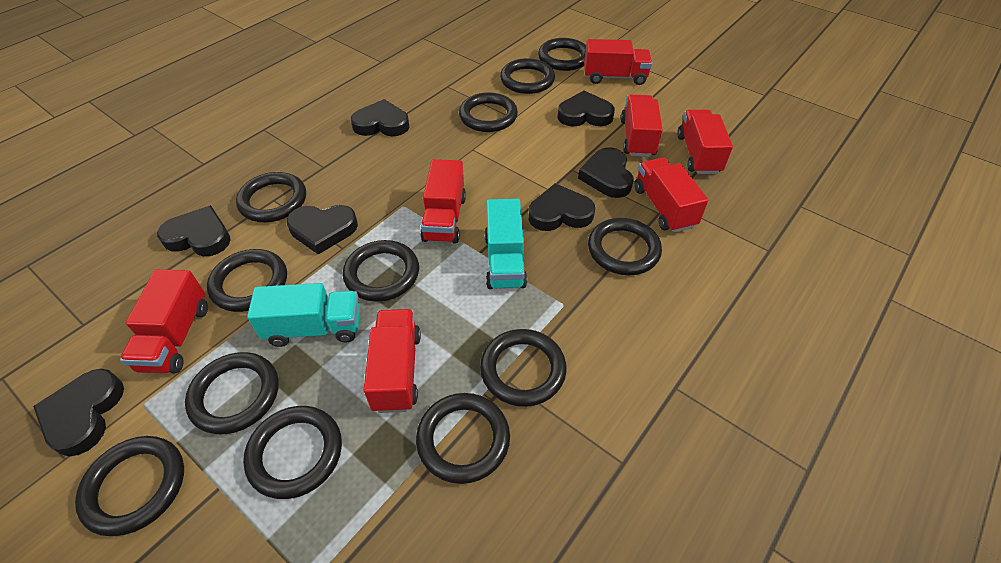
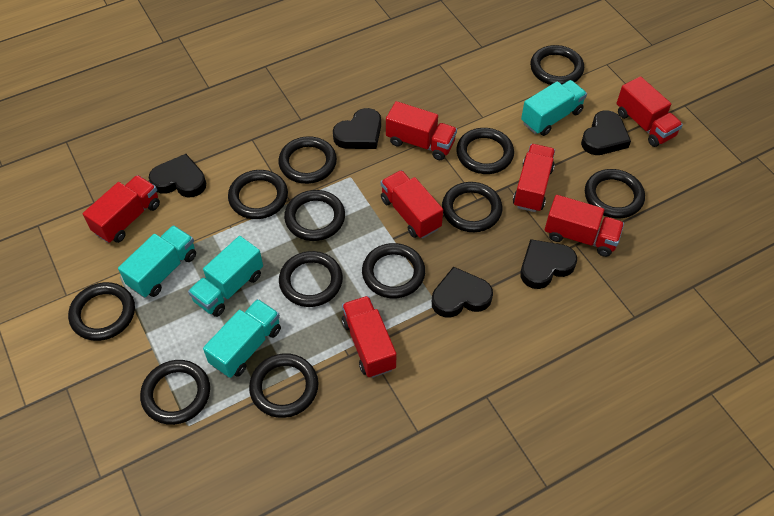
black heart: [33,369,124,456] [157,205,231,256] [287,205,358,255] [351,99,409,136] [529,183,595,231] [557,91,615,127] [578,147,633,198] = 7 -> [149,154,206,197] [333,108,381,149] [432,267,493,317] [520,239,577,289] [581,110,631,155] = 5
turquoise truck: [247,283,360,347] [484,199,527,289] = 2 -> [118,225,196,298] [188,236,263,317] [203,299,281,378] [521,80,587,136] = 4

